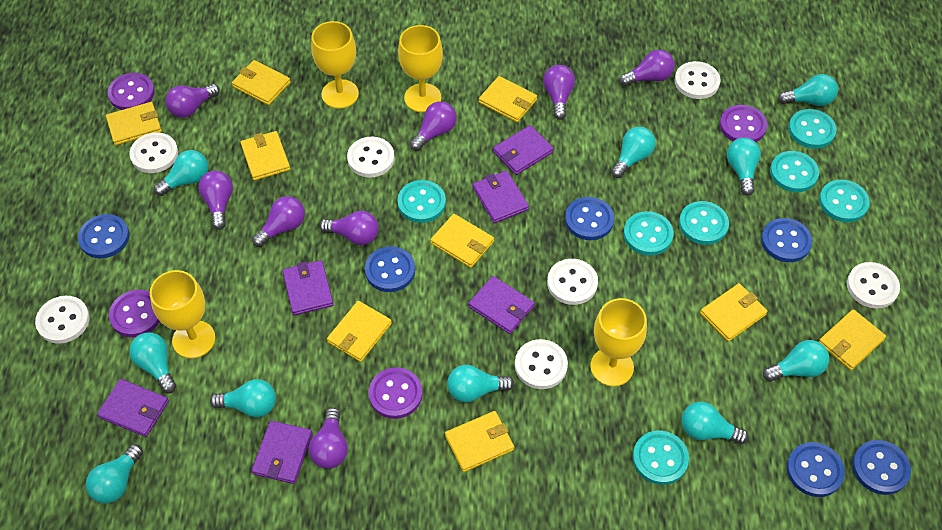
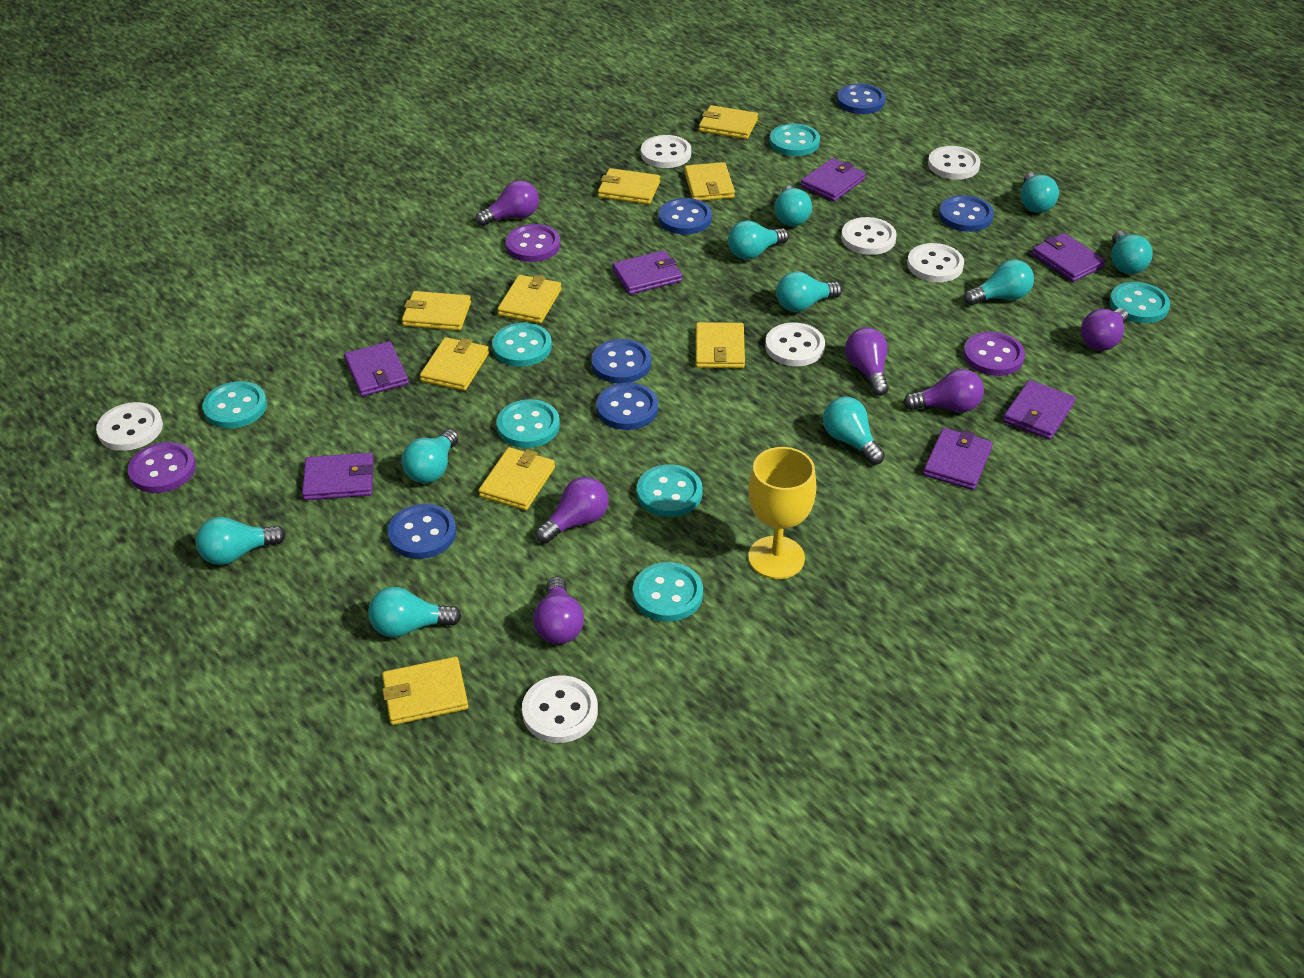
purple button: [108,73,155,110] [109,290,160,337] [368,367,422,419] [720,105,767,142] = 4 -> [128,442,196,493] [505,224,560,262] [963,331,1025,376] = 3
purple light bulb: [165,84,220,118] [199,171,233,230] [252,196,305,247] [309,408,348,469] [319,211,379,245] [410,101,457,151] [543,65,575,120] [620,50,674,86] = 8 -> [475,180,539,226] [533,576,584,644] [536,477,608,543] [845,327,889,396] [903,369,984,412] [1081,308,1128,351] = 6
purple wallet: [97,379,169,437] [251,421,313,484] [282,260,334,315] [468,276,535,334] [473,171,529,223] [493,125,554,175] = 6 -> [302,452,374,500] [344,341,409,397] [612,250,682,295] [801,158,866,201] [923,428,993,490] [1003,380,1075,440] [1032,233,1106,282] = 7
yellow goblet: [150,270,215,359] [311,21,359,109] [398,25,443,112] [590,298,647,386] = 4 -> [748,447,817,579] = 1

